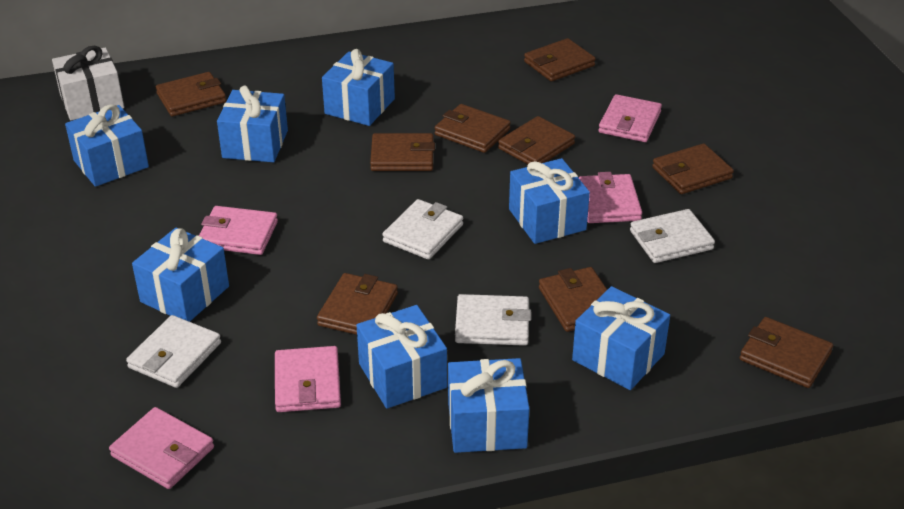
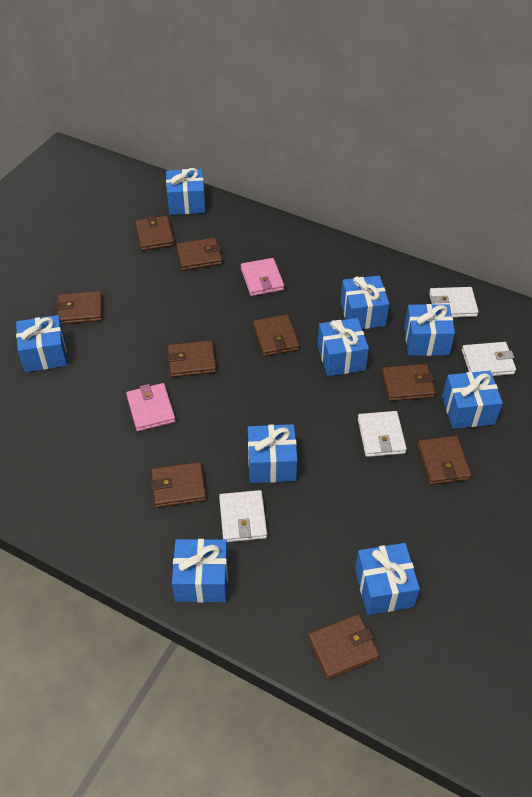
blue gift: [65,104,149,187] [132,228,229,322] [217,86,288,162] [322,49,395,126] [356,305,447,409] [448,358,530,453] [509,158,590,244] [572,286,670,390] = 8 -> [16,315,67,372] [166,168,205,215] [172,539,228,603] [248,424,298,483] [318,318,369,376] [340,276,389,329] [355,543,420,615] [404,304,455,356] [442,371,503,429] = 9
pink wallet: [109,407,214,489] [199,206,278,255] [275,346,341,412] [579,172,642,223] [599,94,662,142] = 5 -> [126,383,176,431] [241,258,284,296] = 2
white gift: [52,46,124,120] = 1 -> none = 0

